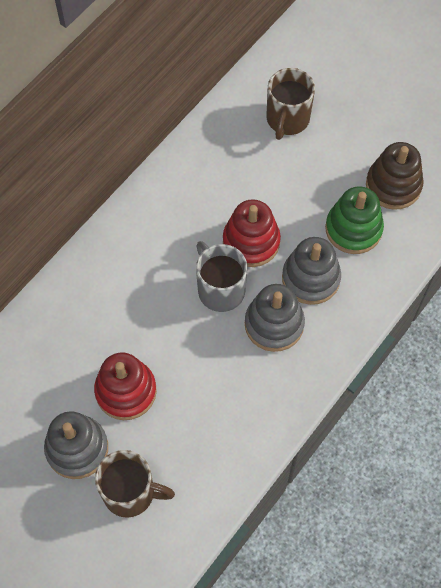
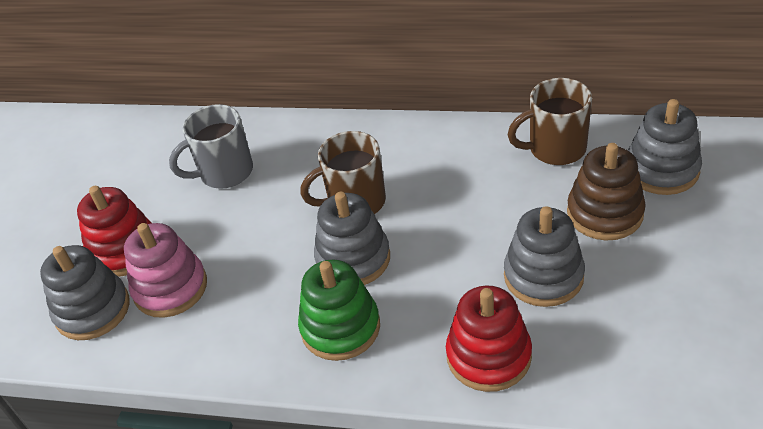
grey stacking toy: [44,411,108,479] [245,284,305,352] [282,237,341,305] = 3 -> [40,245,130,340] [314,192,390,285] [504,206,585,307] [628,99,702,195] = 4
pink stacking toy: none = 0 -> [124,223,207,318] = 1

